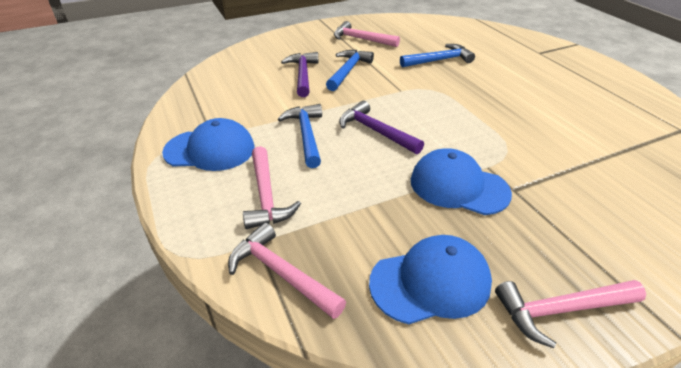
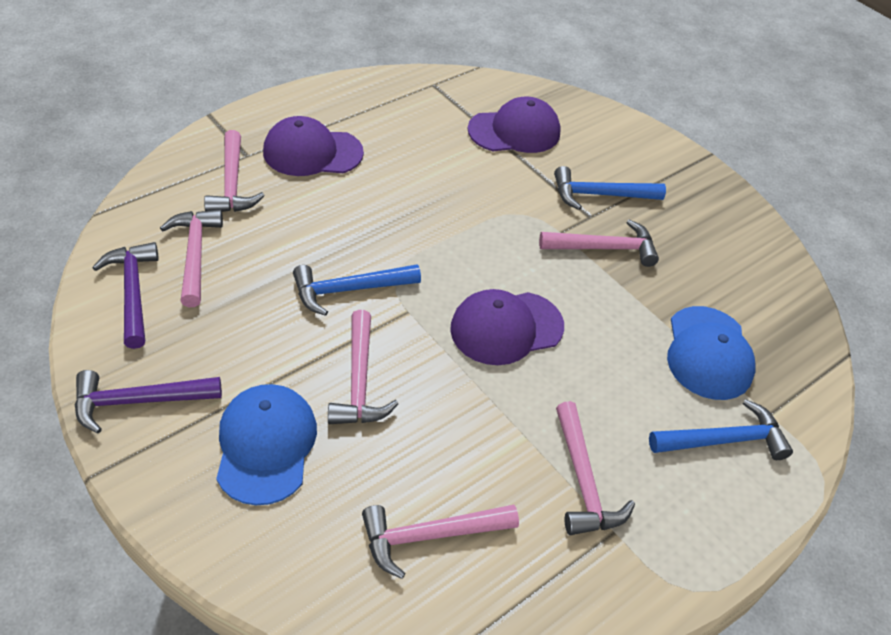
blue cap: [162,118,254,171] [369,235,492,324] [411,148,512,215] = 3 -> [216,384,317,505] [667,306,755,400] = 2
pink hammer: [228,222,346,319] [243,146,301,229] [334,21,400,47] [495,280,646,348] = 4 -> [160,209,223,307] [204,130,265,212] [328,310,398,424] [362,505,519,579] [539,220,659,267] [556,401,635,535] = 6
purple cap: none = 0 -> [263,116,364,176] [450,289,564,365] [467,97,561,153] = 3

